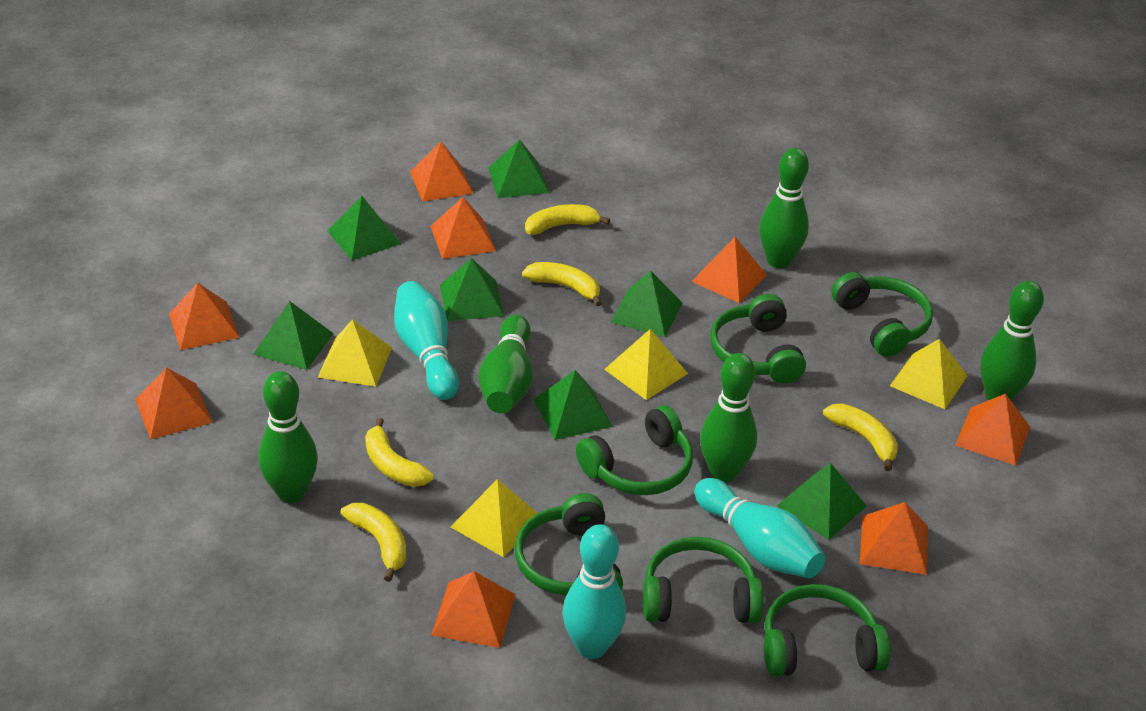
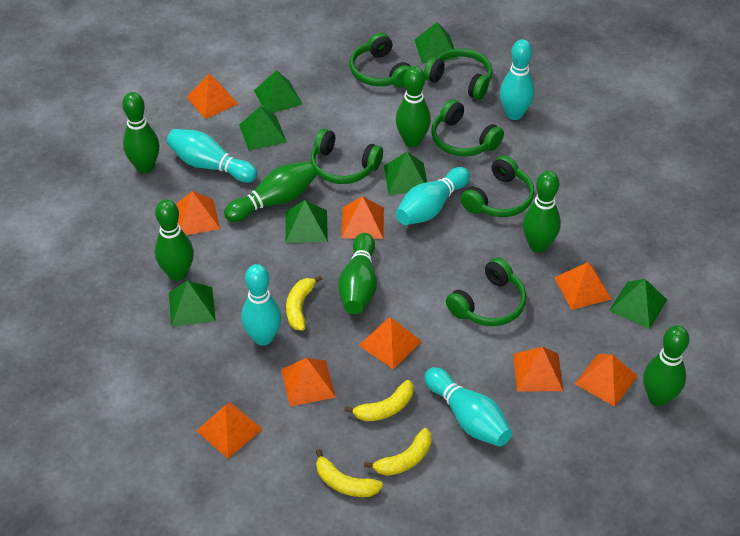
green bowling pin: [258,371,318,503] [479,315,533,413] [700,353,757,482] [759,148,809,268] [980,281,1044,401] = 5 -> [122,92,159,173] [155,199,194,281] [224,161,316,222] [338,233,377,314] [396,66,431,147] [523,171,561,252] [643,325,690,406] = 7
orange pyramid: [135,367,213,440] [169,283,240,350] [410,142,474,202] [430,197,496,259] [431,571,516,648] [691,237,767,303] [860,502,928,575] [955,394,1030,466] = 8 -> [176,191,220,235] [187,74,238,119] [196,402,263,459] [281,358,336,407] [341,196,384,239] [359,317,422,369] [513,347,563,392] [554,262,612,310] [575,354,637,407] = 9
turquoise bowling pin: [394,281,459,400] [562,524,626,659] [694,478,825,578] = 3 -> [167,129,257,183] [241,264,282,346] [396,167,470,225] [425,367,512,447] [500,39,534,120] = 5
yellow banana: [340,502,406,582] [365,418,434,487] [522,262,602,306] [525,204,610,235] [823,403,898,471] = 5 -> [286,275,322,331] [316,449,383,497] [344,380,413,421] [364,428,432,476] = 4
yellow pyramid: [317,319,392,387] [451,479,537,557] [604,329,688,400] [890,339,968,409] = 4 -> none = 0

